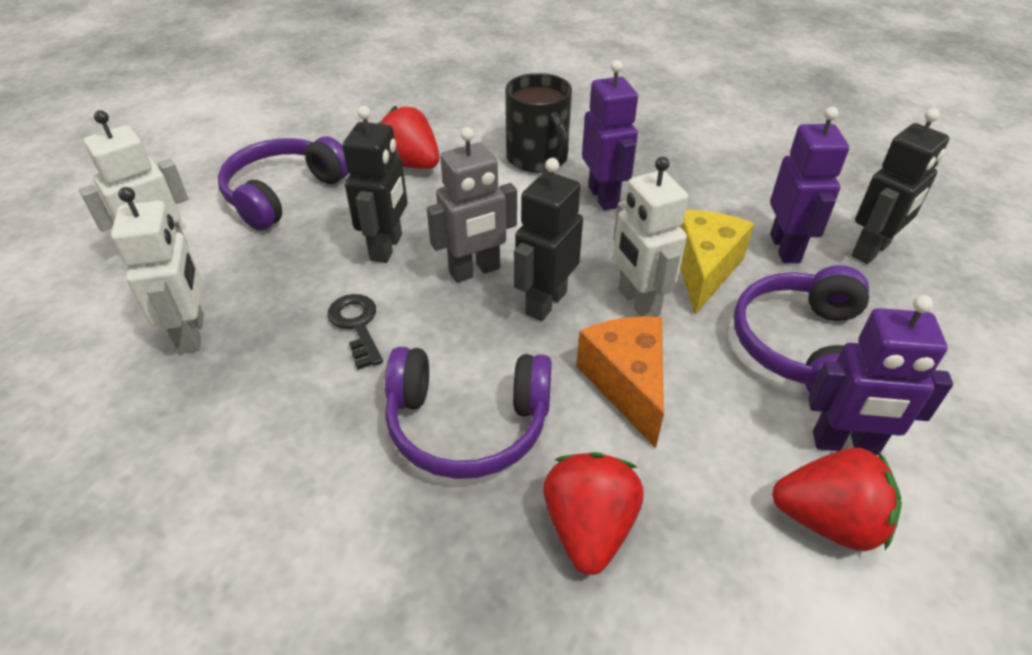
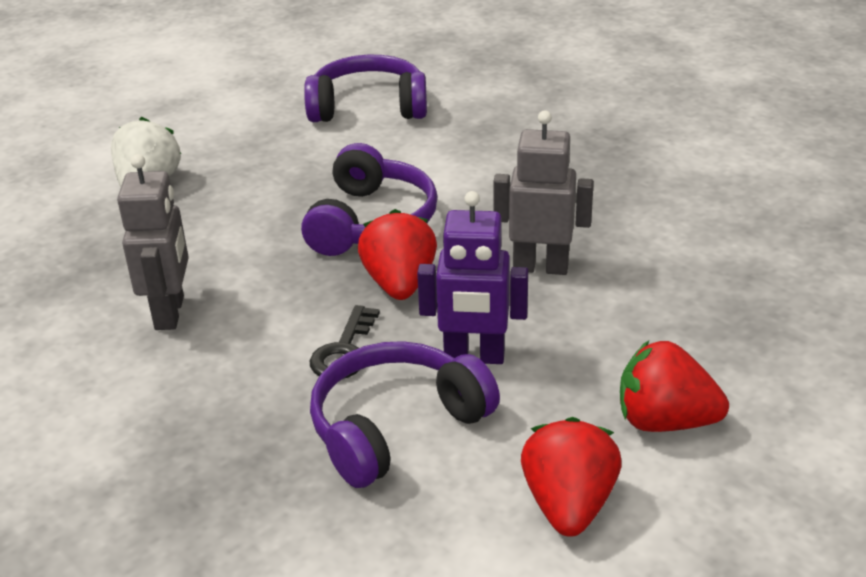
black mug: [505,73,572,173] = 1 -> none = 0
black robot: [342,106,407,263] [514,158,583,321] [851,108,949,264] = 3 -> none = 0
grey robot: [427,127,517,283] = 1 -> [117,154,189,330] [493,111,594,275] = 2
orange cheese: [576,316,664,448] = 1 -> none = 0
purple robot: [582,60,638,210] [770,107,849,263] [808,295,953,455] = 3 -> [417,191,528,364] = 1
white robot: [79,110,188,245] [111,187,204,354] [613,157,688,317] = 3 -> none = 0
white strawberry: none = 0 -> [111,117,181,187] = 1
yellow cheese: [680,210,754,315] = 1 -> none = 0

